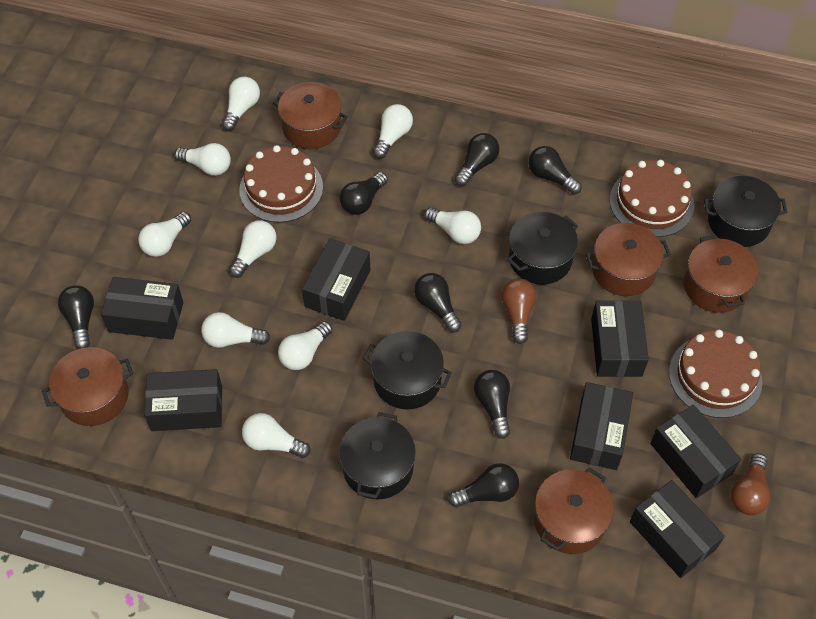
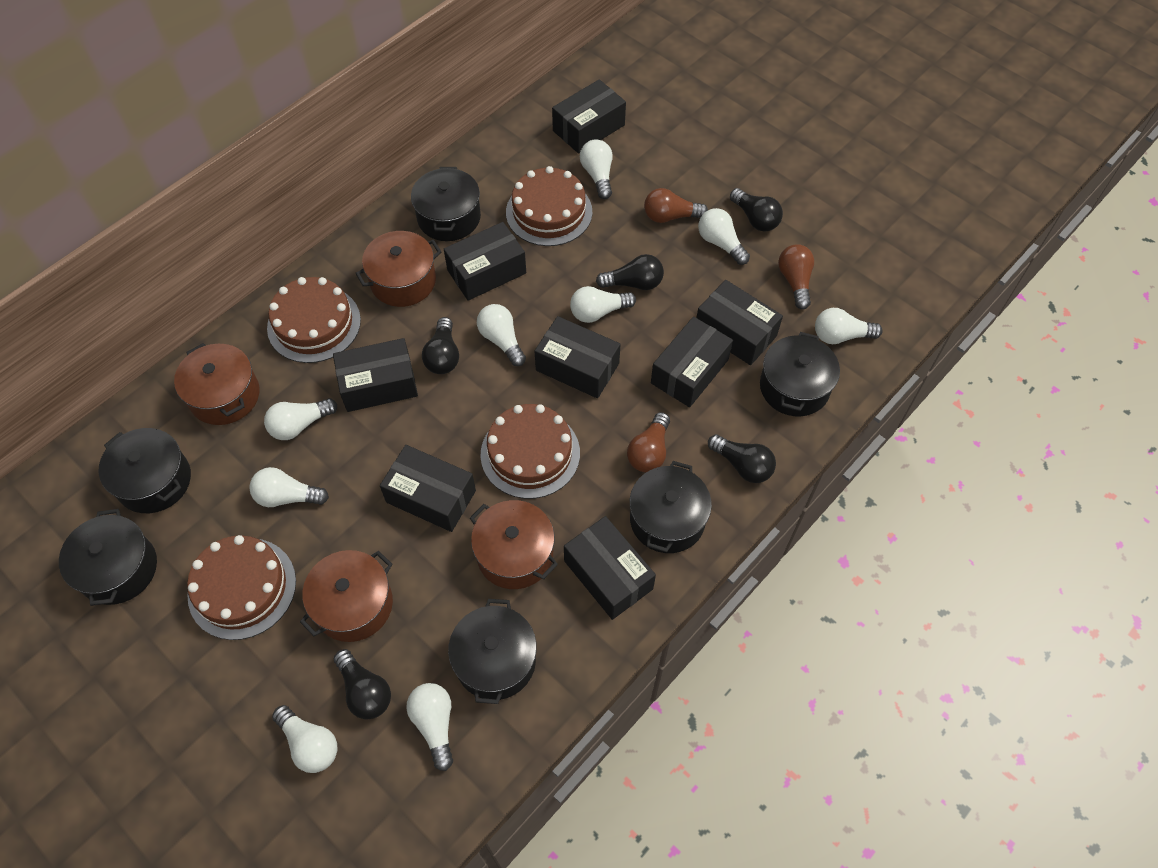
black box: [101,277,184,340] [144,369,222,431] [302,238,370,321] [570,382,633,470] [591,300,649,377] [630,480,725,578] [650,405,741,498] = 7 -> [333,338,418,412] [380,445,476,532] [444,222,526,301] [535,316,621,398] [552,79,626,154] [564,516,656,620] [651,317,733,407] [697,280,783,365] = 8
black light bulb: [58,285,94,349] [339,172,388,215] [414,273,462,332] [448,463,519,507] [455,133,499,186] [474,370,510,439] [528,146,582,195] = 7 -> [334,649,391,719] [422,317,459,374] [596,254,664,290] [708,434,776,483] [730,188,783,232] = 5
black pot: [339,412,416,499] [363,331,452,409] [507,212,578,285] [704,176,788,247] = 4 -> [59,509,157,606] [99,428,191,513] [411,167,481,241] [448,599,537,704] [630,461,712,553] [760,332,840,416] = 6
brown cake: [239,145,323,223] [609,160,694,237] [669,330,763,418] = 3 -> [187,535,296,640] [267,277,361,363] [480,404,580,499] [506,166,592,246] = 4
brown light bulb: [501,278,536,344] [730,453,771,515] = 2 -> [627,412,670,472] [644,188,708,223] [778,244,814,309] = 3
brown pot: [42,347,133,426] [273,82,348,149] [534,467,614,554] [586,223,671,296] [683,235,758,313] = 5 -> [174,343,260,425] [300,550,393,642] [355,231,442,307] [470,500,558,589] = 4

